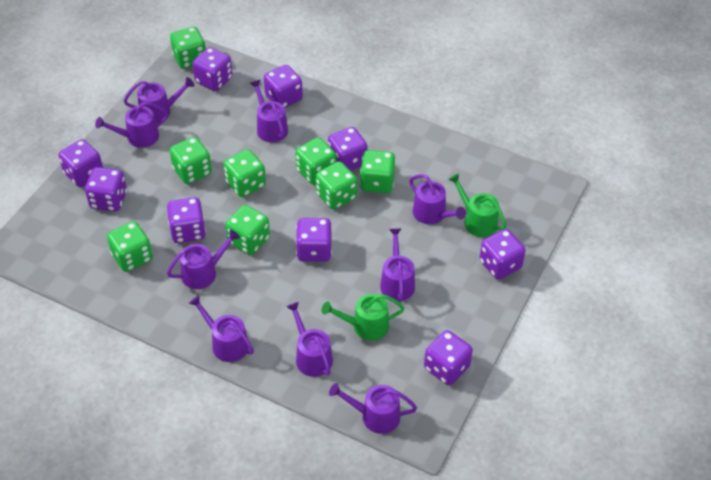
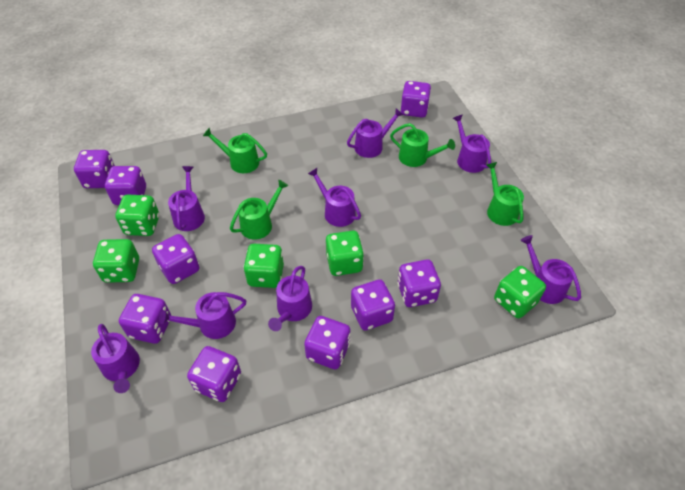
green dice: [107,221,153,272] [170,27,206,69] [170,137,212,184] [223,149,266,197] [225,205,270,255] [295,137,337,185] [316,161,357,210] [360,150,396,193] = 8 -> [93,239,139,283] [115,194,159,236] [243,244,284,288] [326,231,364,276] [494,266,546,318] = 5
green watering can: [322,294,405,340] [448,173,507,237] = 2 -> [203,128,267,173] [230,180,288,240] [390,123,455,167] [486,162,524,226] = 4
purple watering can: [95,102,168,148] [124,77,194,123] [167,229,240,289] [189,295,254,362] [250,80,288,143] [286,302,333,377] [329,383,417,434] [380,229,415,301] [409,174,466,224] = 9 -> [91,324,140,393] [159,292,246,339] [168,166,205,231] [268,266,312,331] [308,168,361,227] [347,108,403,158] [453,114,491,173] [520,235,581,304] = 8

